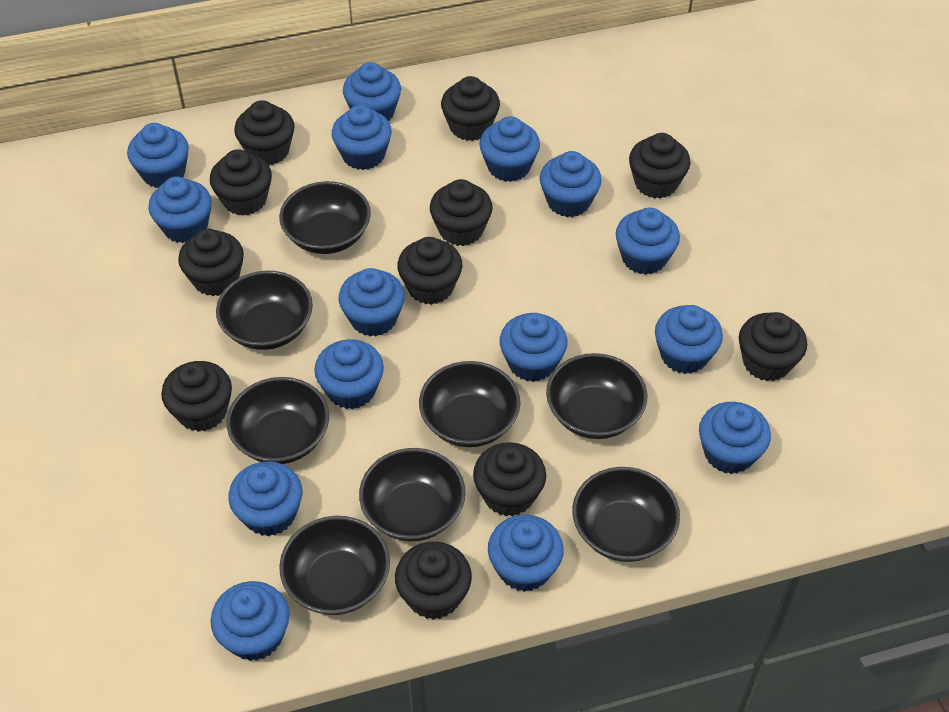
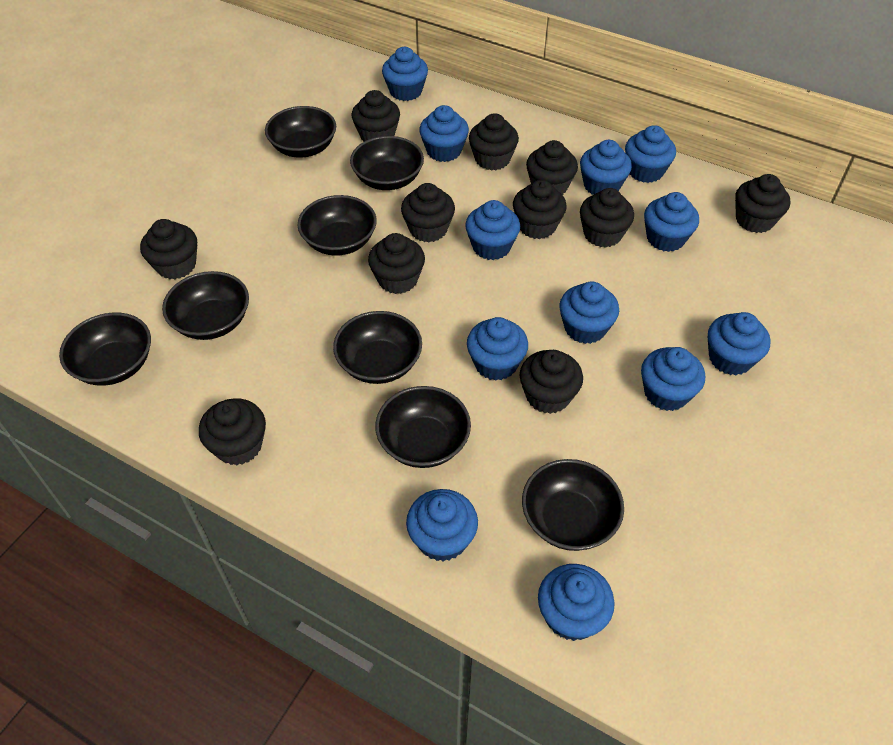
blue cupcake: [127,123,189,188] [148,177,212,243] [211,581,290,661] [228,461,302,536] [314,339,384,409] [332,105,392,170] [339,268,405,336] [343,62,401,121] [479,116,540,182] [488,515,564,592] [500,313,567,382] [540,151,602,217] [616,207,680,275] [655,305,723,374] [699,402,771,474] = 15 -> [382,47,428,101] [406,489,478,562] [419,105,469,162] [465,200,520,260] [467,317,528,381] [538,564,615,641] [559,282,619,344] [580,140,632,195] [625,125,676,183] [641,347,705,411] [644,192,699,252] [707,312,771,375] = 12

